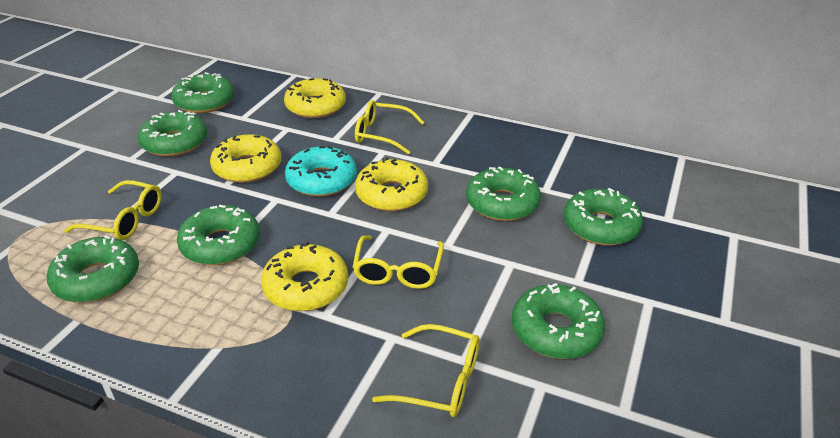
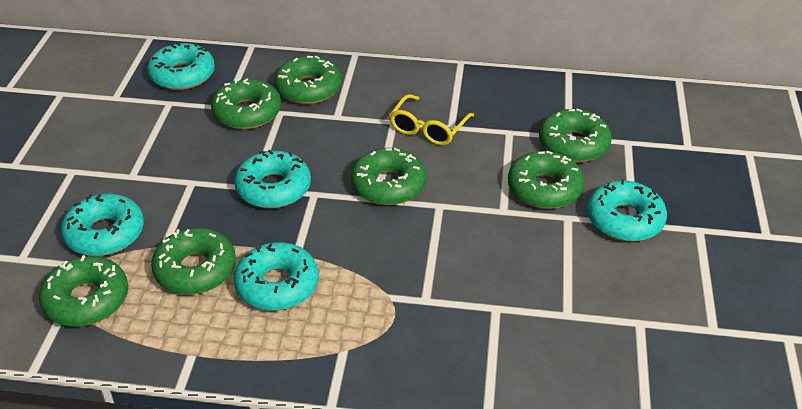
turquoise donut: [285,146,357,197] = 1 -> [61,194,144,256] [147,42,215,90] [234,150,311,208] [234,242,319,311] [587,179,667,241] = 5
yellow donut: [210,134,281,183] [261,242,348,311] [284,78,346,118] [355,157,428,212] = 4 -> none = 0
yellow glasses: [64,180,161,240] [353,235,444,289] [355,100,424,155] [372,324,480,417] = 4 -> [390,94,474,145] = 1

